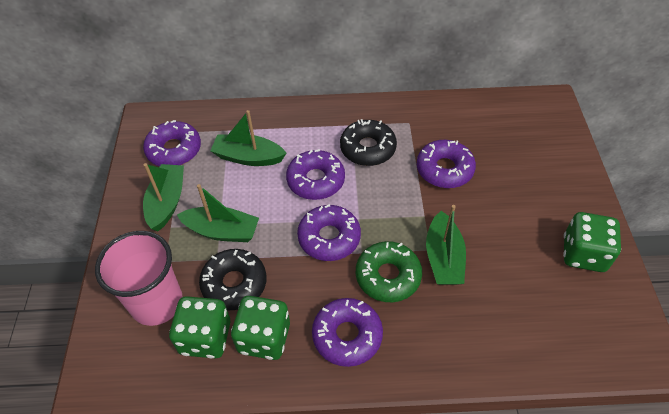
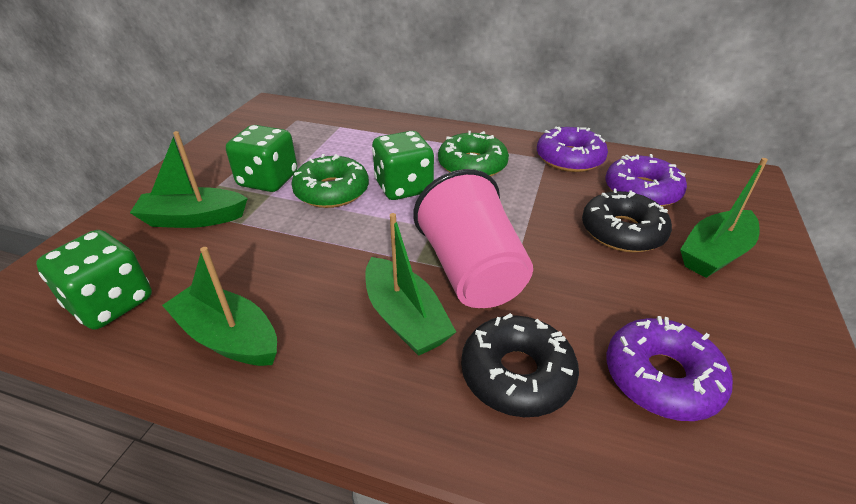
green donut: [356,241,422,302] = 1 -> [291,154,369,208] [438,131,509,176] = 2
purple donut: [143,120,201,166] [286,149,345,200] [297,204,361,261] [312,298,383,367] [417,140,476,188] = 5 -> [537,127,608,172] [606,154,687,207] [607,316,733,421] = 3

